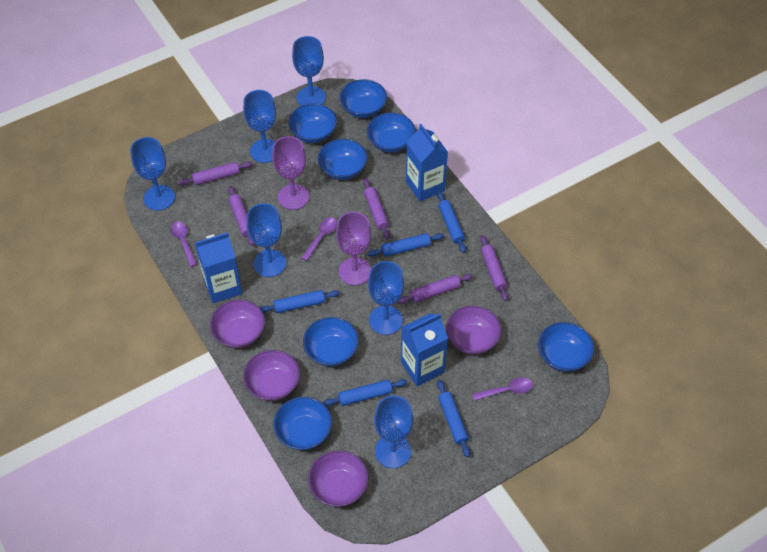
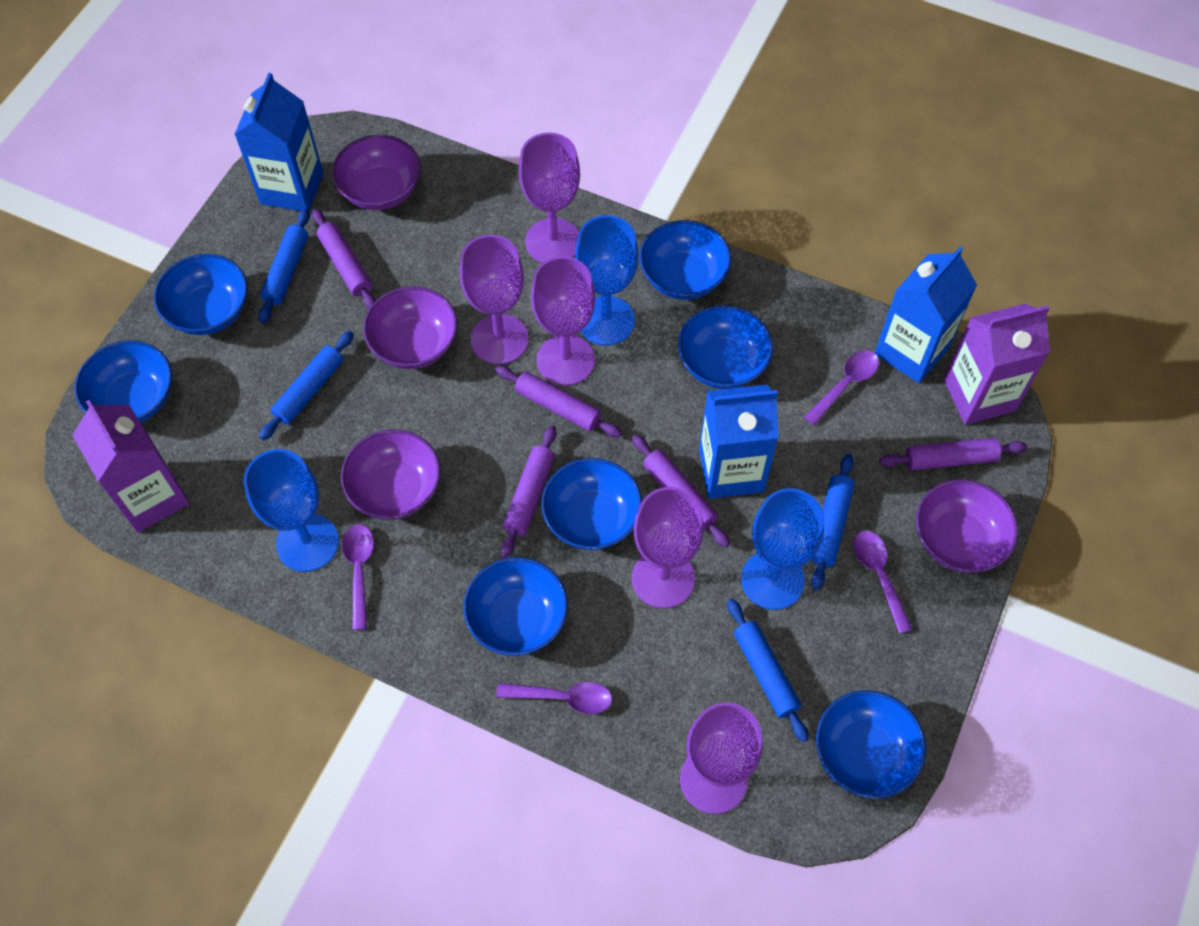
blue goblet: [130,137,175,211] [243,90,276,163] [246,203,286,277] [292,36,326,106] [368,261,404,335] [374,396,413,468] = 6 -> [243,449,339,572] [575,215,638,345] [741,488,824,610] = 3
blue rolling pin: [260,290,340,313] [323,379,407,406] [367,233,444,257] [437,191,466,253] [437,380,470,458] = 5 -> [258,208,310,323] [259,331,354,441] [727,599,809,742] [811,454,854,590] = 4
purple carton: none = 0 -> [72,400,190,533] [944,304,1050,425] = 2
purple goblet: [272,136,309,210] [336,212,371,285] = 2 -> [460,235,529,365] [519,133,580,263] [531,256,595,386] [632,487,704,608] [680,702,763,814] = 5
purple spoon: [170,221,197,267] [302,217,337,261] [472,377,533,401] = 3 -> [342,524,374,630] [496,682,612,714] [804,350,879,425] [854,530,912,634] = 4

